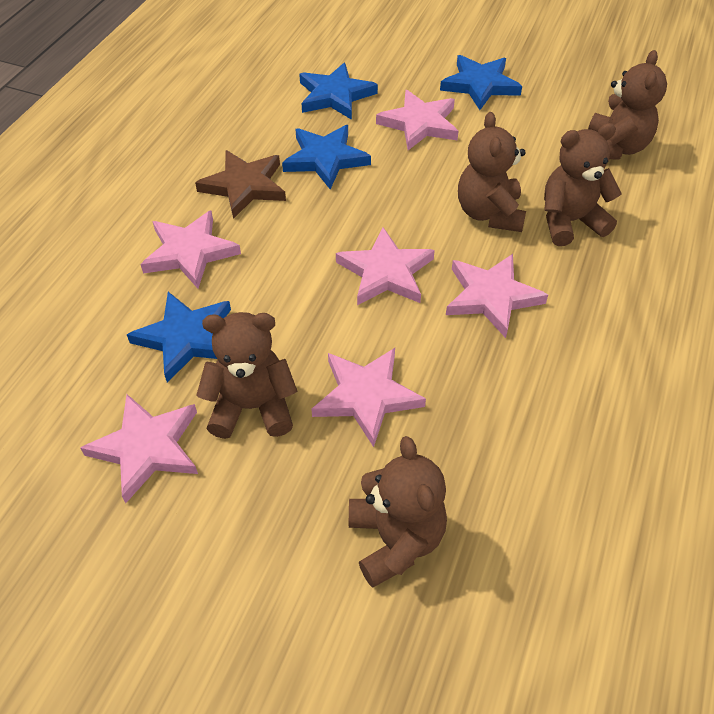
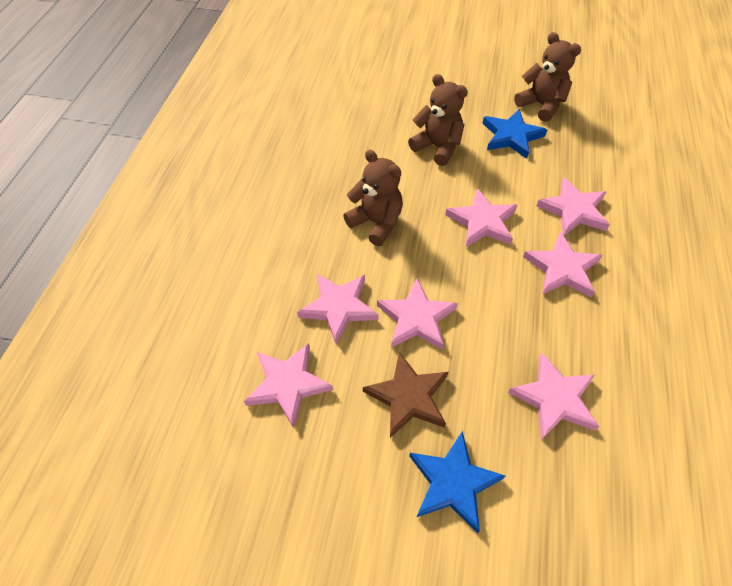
blue star: [127,292,231,383] [282,125,371,189] [299,63,378,120] [440,55,522,110] = 4 -> [409,431,505,533] [482,109,547,159] = 2
brown teddy bear: [196,312,297,439] [349,436,447,588] [458,112,526,232] [544,123,622,246] [588,50,667,159] = 5 -> [343,150,403,246] [408,74,468,166] [514,32,581,122] = 3
pink star: [80,394,198,503] [140,210,241,288] [311,348,426,447] [336,227,435,305] [376,90,459,150] [446,254,548,338] = 6 -> [244,343,333,428] [297,274,378,344] [377,278,458,350] [445,188,517,247] [508,353,600,440] [523,232,602,297] [536,178,610,236] = 7

